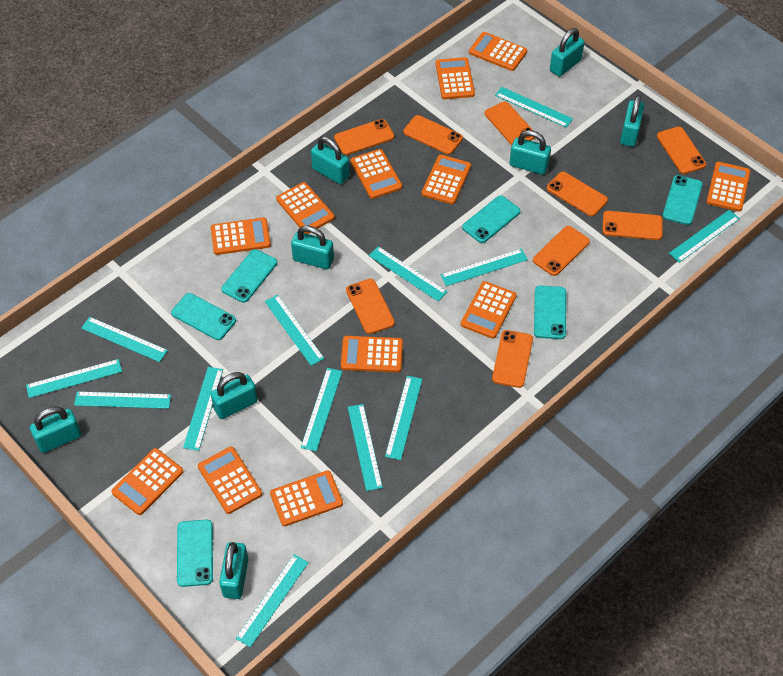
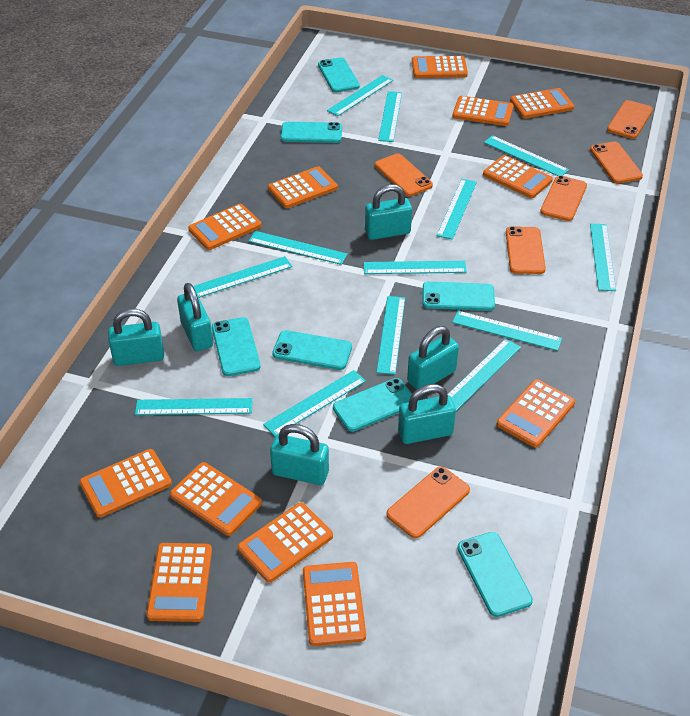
orange phone: [334,119,394,155] [346,279,395,334] [403,115,463,155] [485,102,535,145] [492,330,533,388] [533,226,590,276] [547,172,608,216] [602,211,663,240] [657,127,706,174] = 9 -> [375,153,433,196] [386,467,470,538] [506,226,546,274] [540,175,587,221] [590,141,643,183] [607,100,653,139] = 6
turquoise padlock: [30,406,82,453] [210,372,258,419] [219,542,249,599] [291,225,334,269] [311,137,349,184] [510,130,551,175] [550,28,585,77] [620,95,644,147] = 8 -> [108,308,164,366] [177,283,213,351] [270,424,329,485] [365,184,412,240] [398,384,456,444] [407,326,459,390] = 6
turquoise phone: [171,293,236,340] [177,520,213,587] [221,249,277,303] [462,195,520,243] [534,285,566,339] [663,175,703,225] = 6 -> [212,317,261,376] [272,330,352,370] [281,122,342,143] [318,57,360,92] [333,378,412,432] [423,281,495,311] [457,532,533,617] = 7

